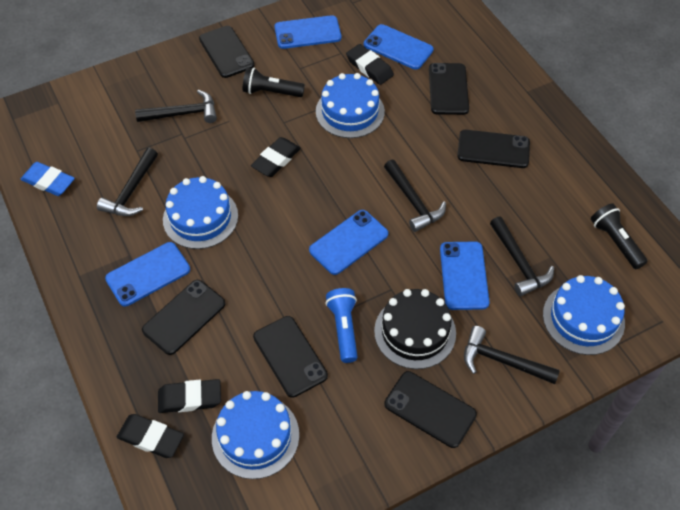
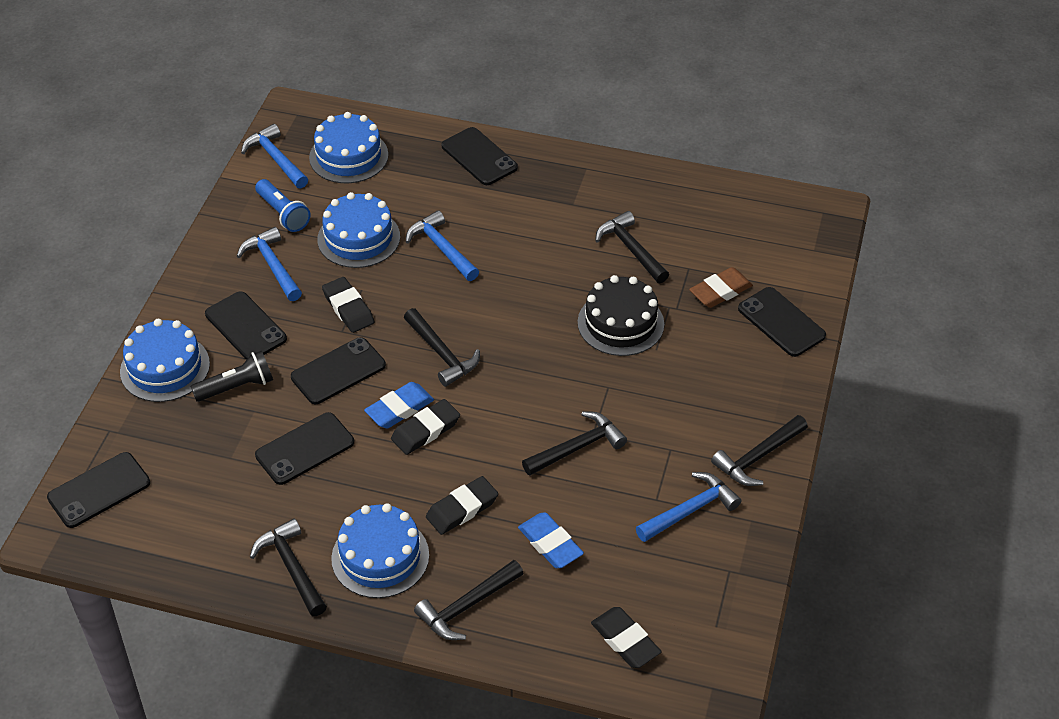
black flashlight: [243,67,305,97] [591,204,648,269] = 2 -> [190,351,273,402] = 1
black hammer: [97,148,158,216] [135,90,217,123] [384,160,446,232] [464,326,560,384] [490,217,554,296] = 5 -> [250,518,327,616] [404,308,480,387] [414,560,524,640] [522,411,627,476] [595,211,669,283] [711,415,808,486] = 6
blue eraser: [20,162,75,196] = 1 -> [364,382,434,428] [518,512,584,568] = 2
blue hammer: none = 0 -> [237,227,302,301] [241,124,308,189] [406,210,479,281] [636,472,741,542] = 4
blue phone: [105,242,190,306] [274,15,341,49] [309,210,388,275] [364,24,434,70] [440,242,490,310] = 5 -> none = 0
brown eraser: none = 0 -> [689,267,753,308] = 1

